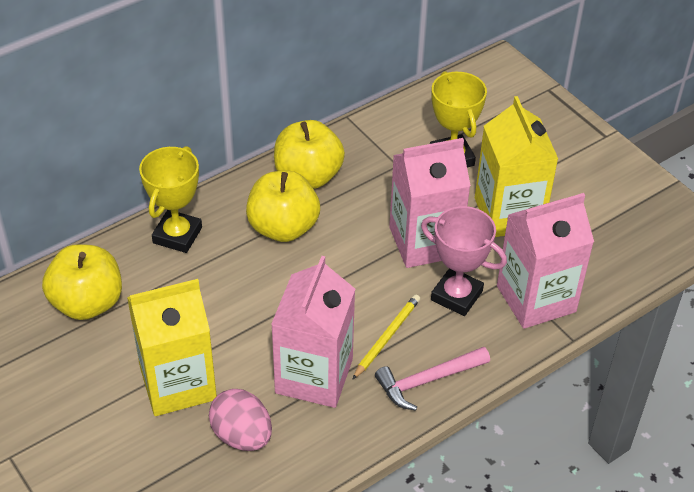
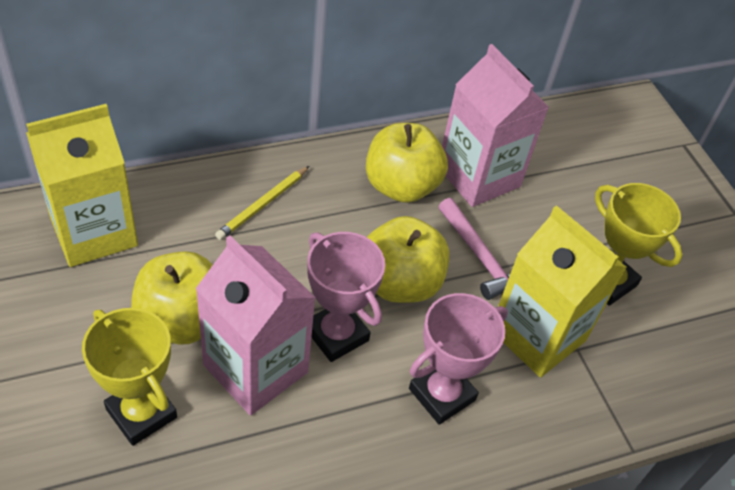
pink carton: [271,256,355,408] [389,138,471,268] [497,193,594,329] = 3 -> [195,236,316,415] [442,44,549,207] = 2
pink egg: [209,389,272,451] = 1 -> none = 0
pink trophy: [421,206,507,316] = 1 -> [307,232,385,362] [409,293,508,425] = 2

